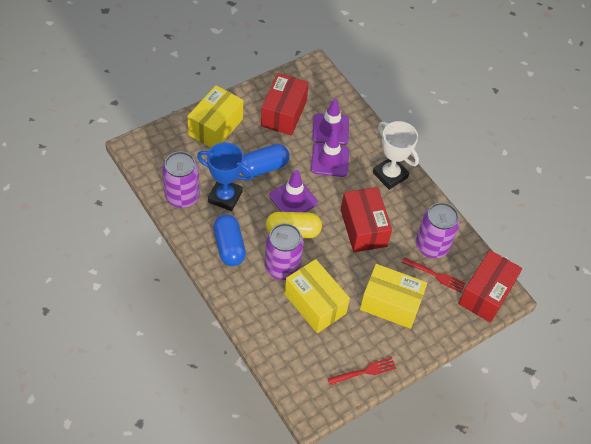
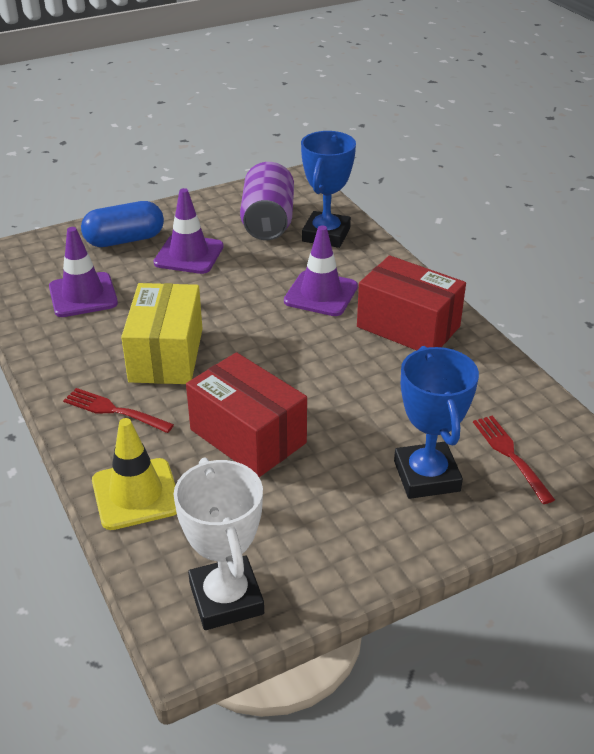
blue capsule: [213,214,246,266] [241,144,289,177] = 2 -> [81,201,164,247] = 1
blue trophy: [197,142,254,211] = 1 -> [301,131,356,248] [394,346,479,499] = 2
purple can: [162,151,200,208] [264,223,304,280] [416,202,460,258] = 3 -> [240,162,294,240] = 1
red box: [261,73,309,136] [341,187,392,252] [458,250,522,323] = 3 -> [186,352,307,477] [357,255,466,350] = 2
yellow box: [187,85,243,147] [284,259,350,333] [360,264,428,329] = 3 -> [121,283,202,384] = 1
yellow capsule: [266,212,322,238] = 1 -> none = 0
yellow traffic cone: none = 0 -> [92,418,177,530] = 1

